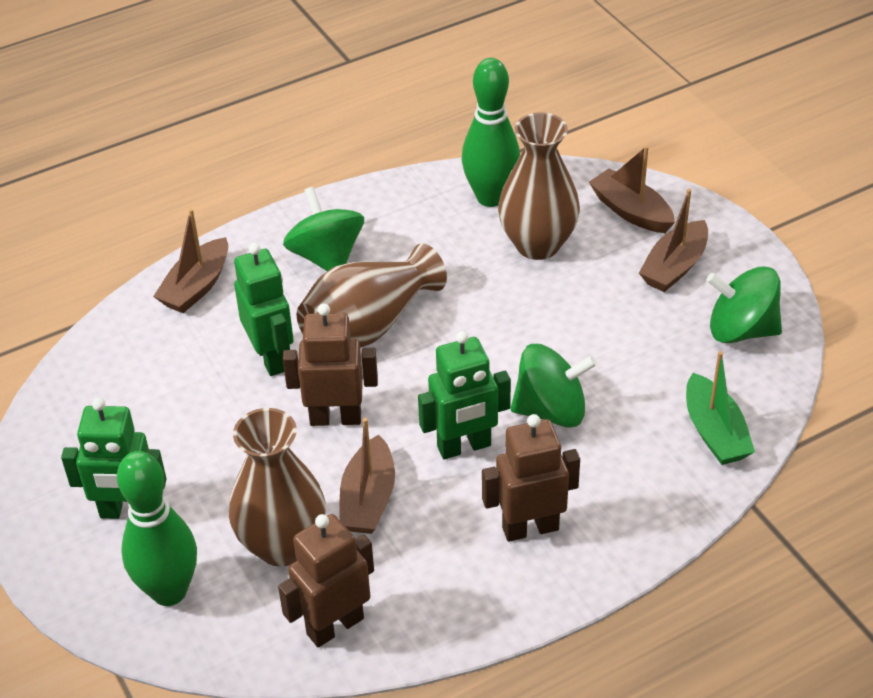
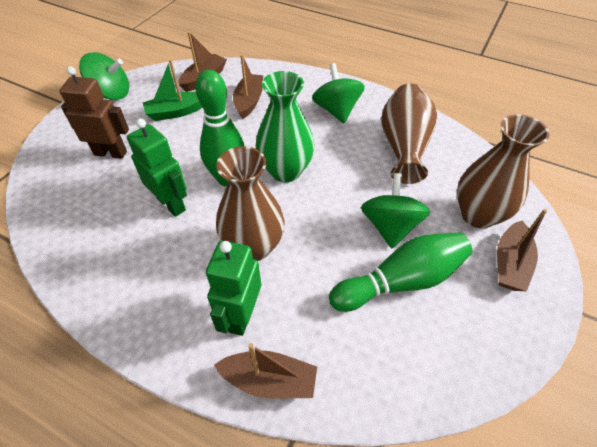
brown robot: [278,514,374,647] [283,304,378,426] [482,414,580,542] = 3 -> [60,66,129,159] = 1
green robot: [61,398,167,519] [234,243,294,376] [418,331,511,459] = 3 -> [127,118,187,217] [206,240,261,336] = 2
green vase: none = 0 -> [256,71,314,182] = 1

